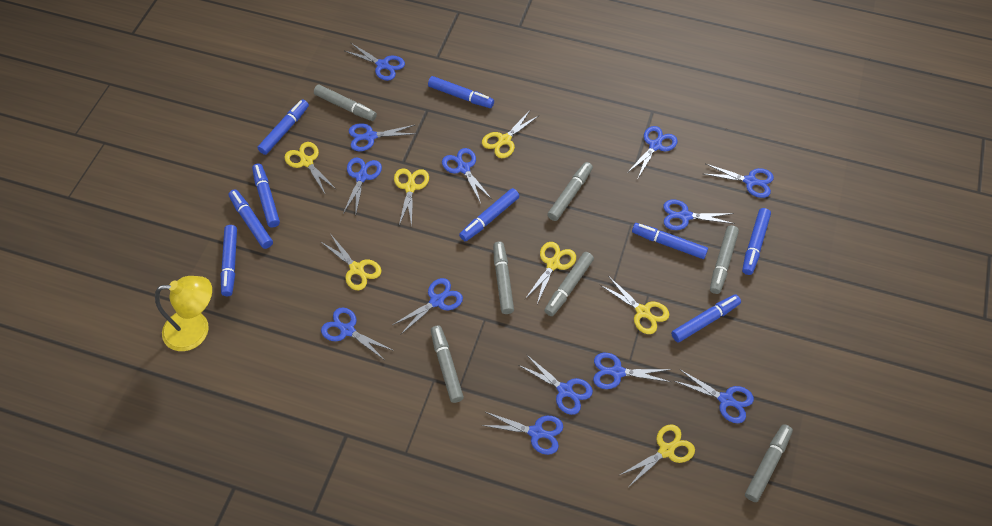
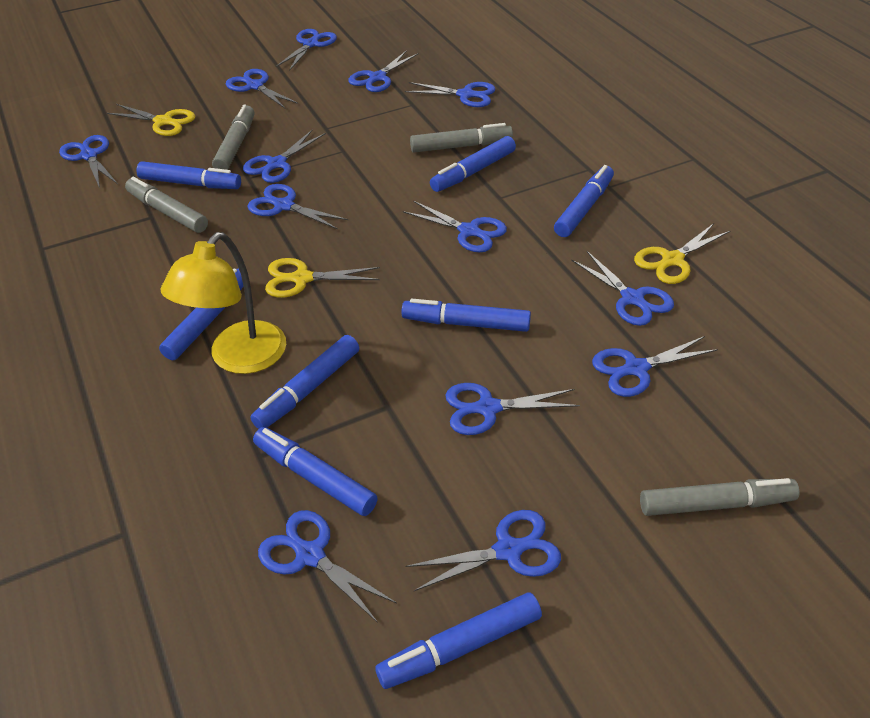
blue marker: [221,225,237,296] [229,189,273,249] [252,163,280,227] [257,99,309,155] [428,76,494,108] [459,188,519,241] [632,223,708,259] [671,294,741,342] [742,208,771,275] = 9 -> [136,161,241,189] [159,268,244,360] [250,335,359,429] [253,427,378,516] [375,593,542,689] [401,299,531,332] [430,136,516,192] [554,165,614,237] = 8
grey marker: [314,85,377,121] [431,325,464,403] [493,242,514,314] [544,252,594,316] [547,162,593,221] [710,225,739,294] [745,424,793,502] = 7 -> [125,177,208,233] [212,105,255,170] [410,123,513,153] [640,478,799,516] = 4
yellow scissors: [284,142,337,194] [321,235,381,290] [394,168,429,227] [482,109,540,158] [525,242,576,304] [600,277,669,334] [620,424,695,486] = 7 -> [107,104,195,136] [265,258,380,298] [634,223,730,284] = 3

